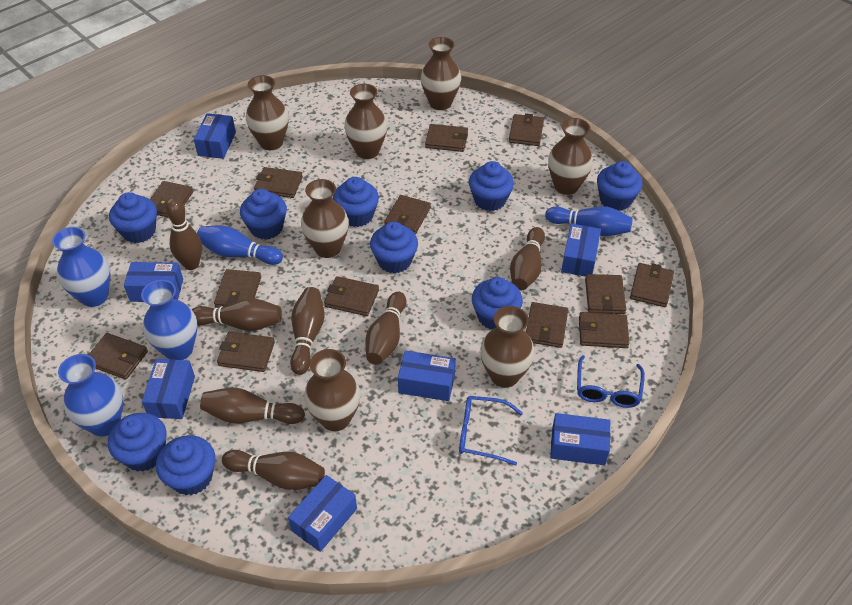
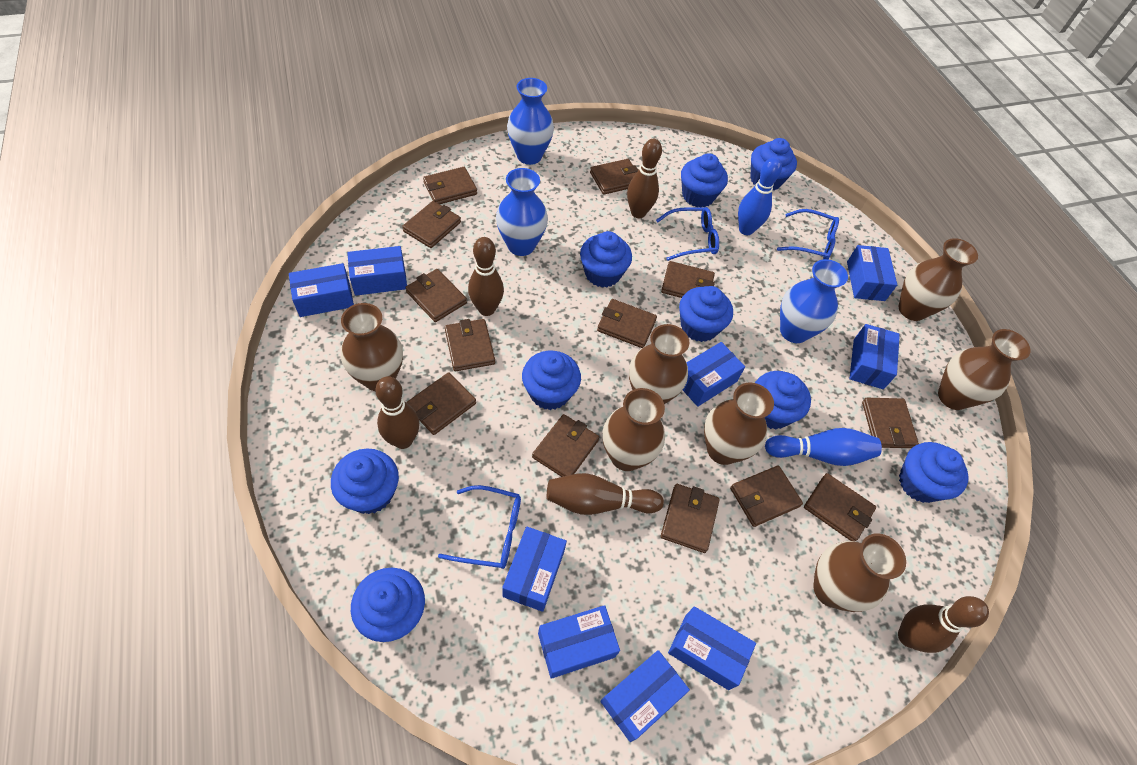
blue box: [124,262,183,302] [142,359,195,419] [194,113,236,159] [288,475,357,552] [398,350,456,401] [550,413,611,465] [561,223,601,277] = 7 -> [289,263,354,317] [347,246,407,296] [502,526,567,612] [538,605,620,679] [600,650,690,742] [668,606,756,690] [683,342,745,407] [847,245,897,301] [849,324,900,389] = 9
blue glasses: [459,396,523,465] [577,355,645,408] = 2 -> [438,485,521,569] [656,207,719,261] [777,209,839,259] = 3
brown bowling pin: [165,198,202,270] [192,298,282,331] [200,388,305,424] [222,450,325,490] [290,287,325,375] [365,292,406,365] [510,227,545,290] = 7 -> [375,376,419,449] [468,237,504,316] [547,473,664,515] [627,139,662,218] [898,596,989,653] = 5

